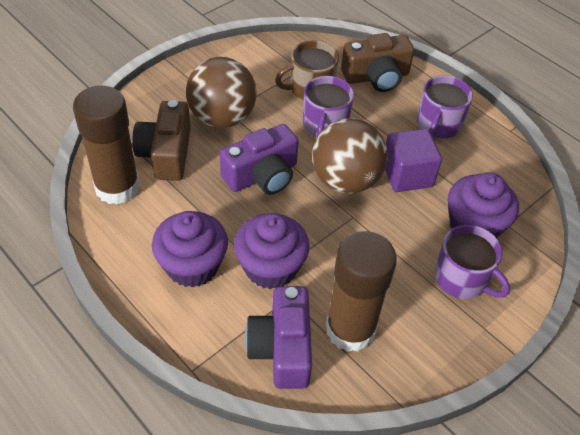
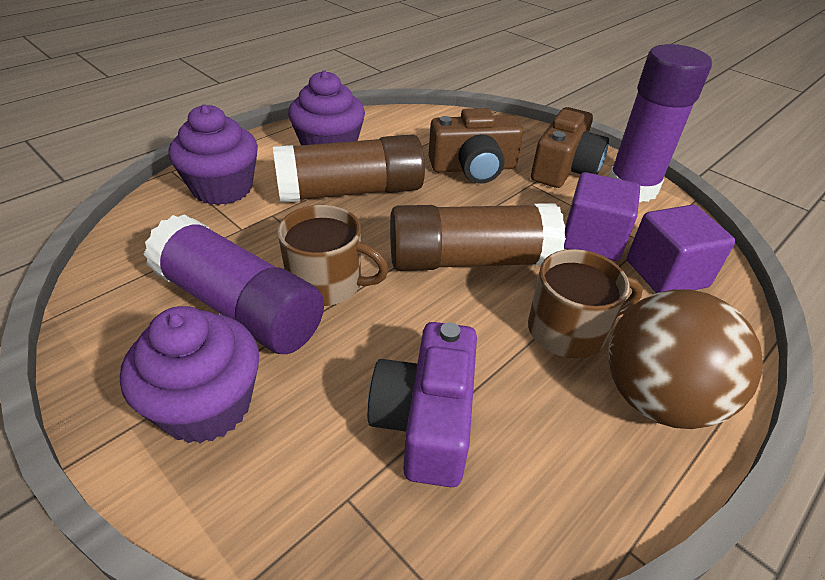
brown ball: [186,57,257,128] [312,118,387,193] = 2 -> [608,289,763,429] = 1
brown mug: [275,41,339,100] = 1 -> [277,205,389,306] [528,249,643,359] = 2
purple camera: [220,124,299,195] [245,286,312,389] = 2 -> [368,322,477,487] = 1
purple cube: [385,129,442,192] = 1 -> [564,172,640,261] [627,205,735,293] = 2
purple glue stick: none = 0 -> [143,214,324,354] [608,44,712,202] = 2
purple mug: [303,76,354,139] [417,75,473,138] [434,225,510,299] = 3 -> none = 0

